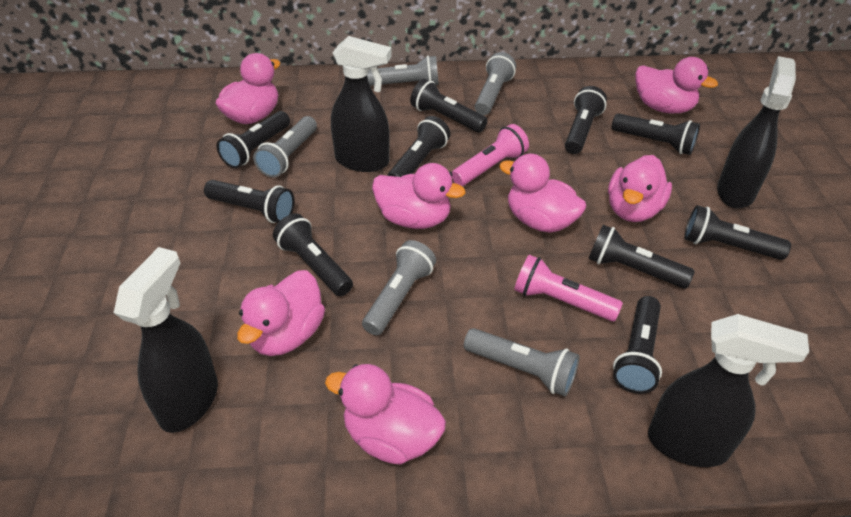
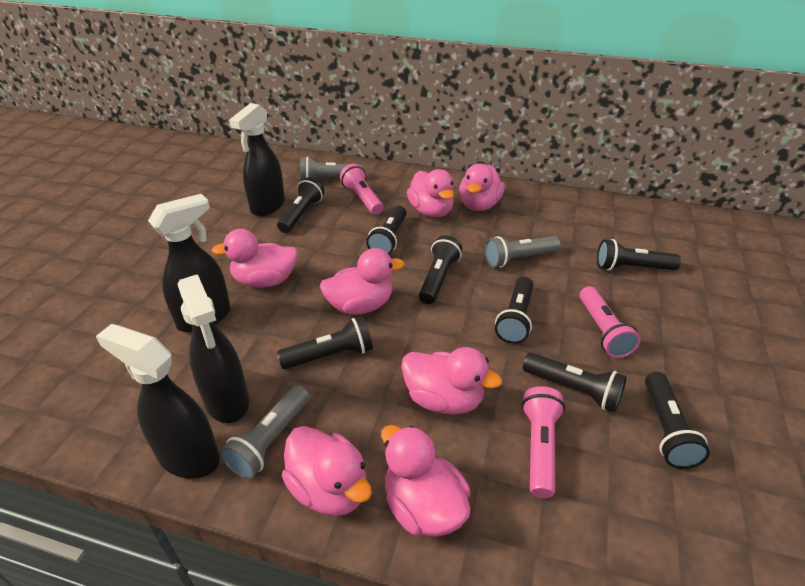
black flashlight: [204,180,294,223] [216,111,290,168] [273,213,353,296] [388,116,451,177] [410,79,488,132] [565,86,607,154] [588,225,695,289] [612,113,700,155] [613,296,662,394] [684,205,791,260] = 10 -> [277,177,324,233] [277,317,373,369] [366,206,407,255] [419,235,462,304] [495,277,533,344] [523,353,627,412] [597,239,681,271] [645,372,710,469] = 8
grey flashlight: [253,116,317,177] [362,240,436,335] [367,56,439,86] [464,328,579,396] [475,52,516,115] = 5 -> [220,385,310,479] [300,156,363,181] [485,236,561,268] = 3
pink flashlight: [452,124,529,186] [514,255,623,321] = 2 -> [340,164,383,215] [521,386,565,498] [580,286,641,358] = 3

